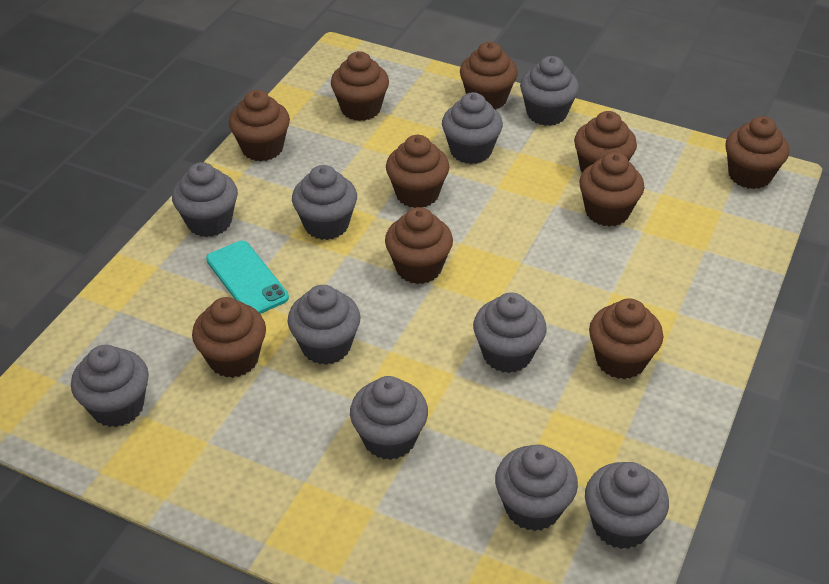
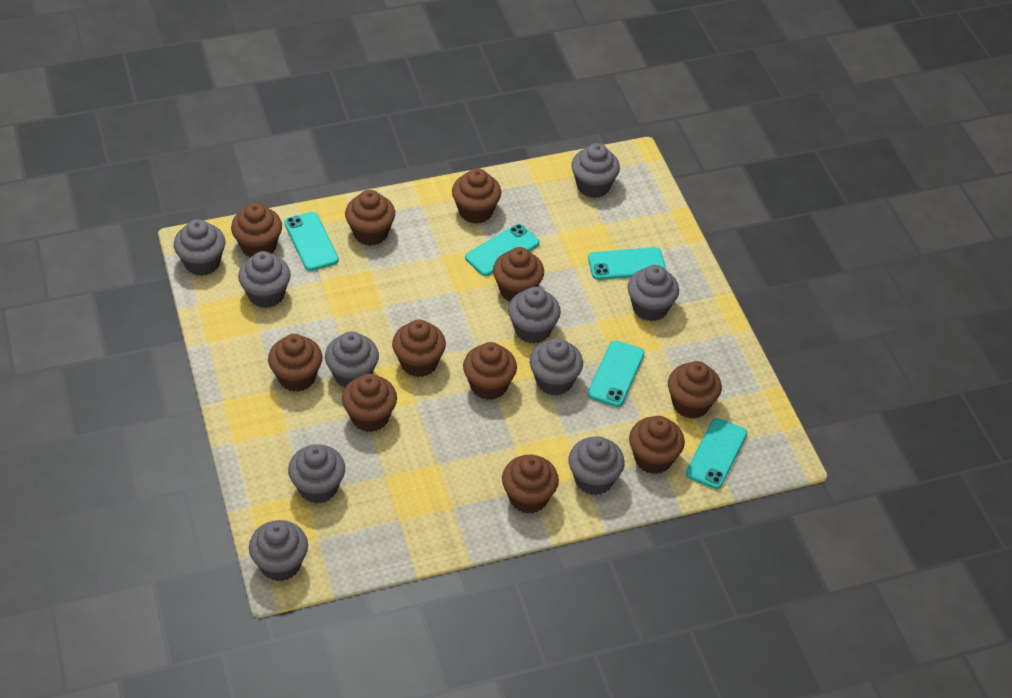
brown cupcake: [192,297,266,378] [229,90,290,161] [331,51,389,121] [385,207,453,284] [386,135,449,208] [460,42,518,110] [574,111,637,173] [579,152,644,227] [589,298,663,379] [725,116,789,189] = 10 -> [231,203,282,258] [268,334,322,392] [342,374,397,432] [345,190,395,246] [392,319,446,377] [452,168,501,224] [463,342,517,400] [493,247,544,302] [502,455,559,514] [629,416,685,474] [668,361,722,419] = 11
turquoise phone: [206,241,289,314] = 1 -> [284,212,339,271] [465,224,539,276] [588,247,666,280] [588,340,645,407] [686,418,747,489] = 5

